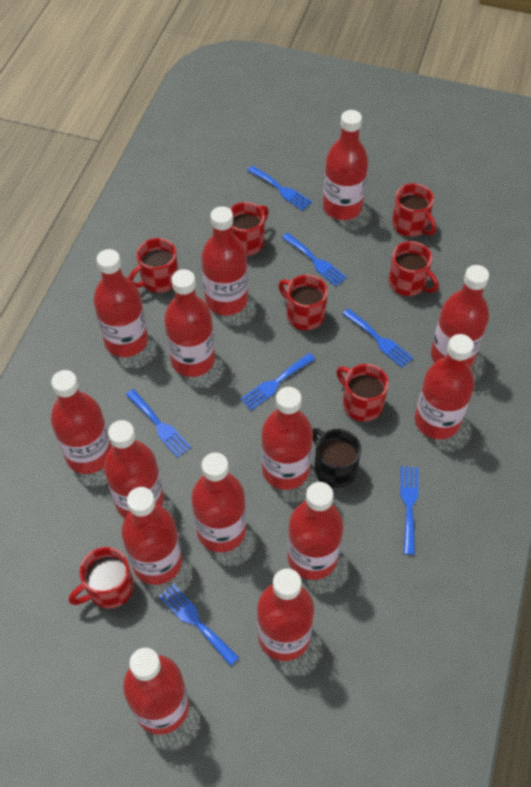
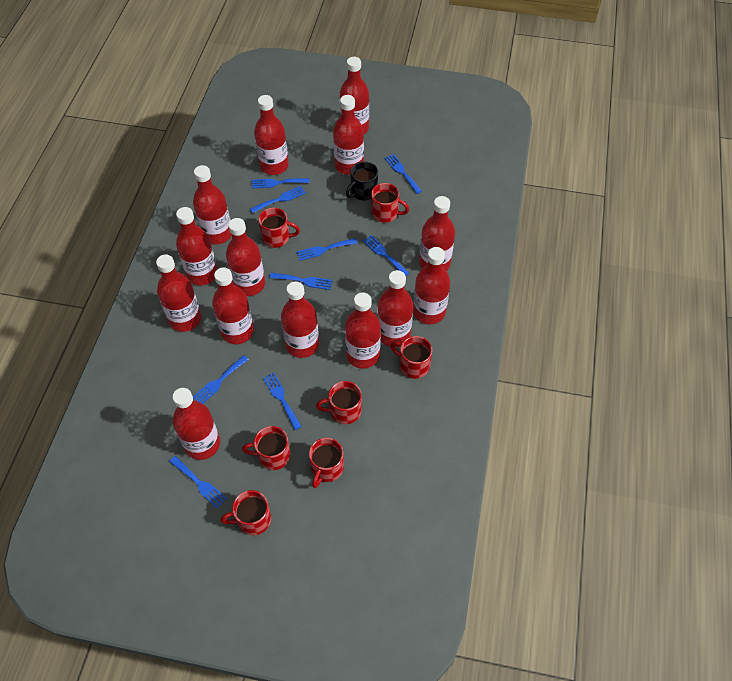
blue fork: [126,389,191,458] [159,584,239,666] [240,353,315,410] [247,166,312,211] [282,233,347,286] [342,309,413,368] [400,466,418,555] = 7 -> [169,456,227,509] [193,355,249,404] [250,186,306,213] [252,178,309,188] [263,372,302,430] [269,273,332,290] [297,238,357,261] [363,235,409,276] [385,154,422,194] = 9

